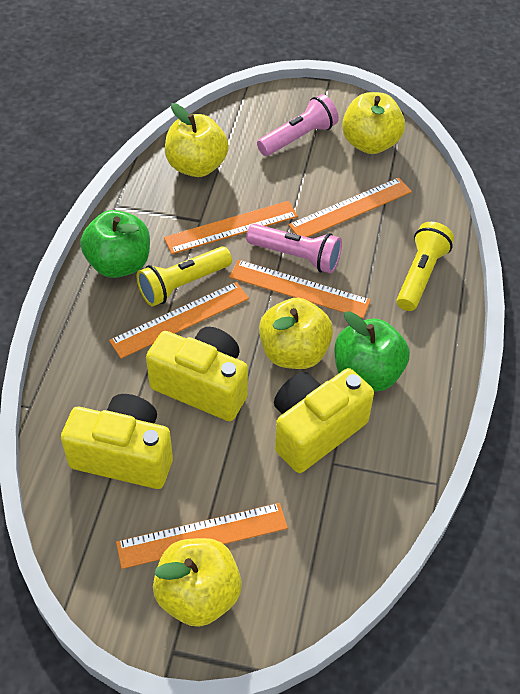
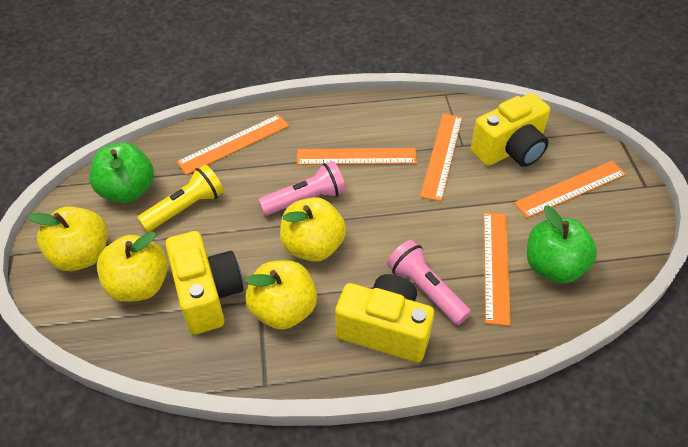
yellow flashlight: [136,246,232,306] [397,222,454,311] = 2 -> [137,164,224,232] = 1

